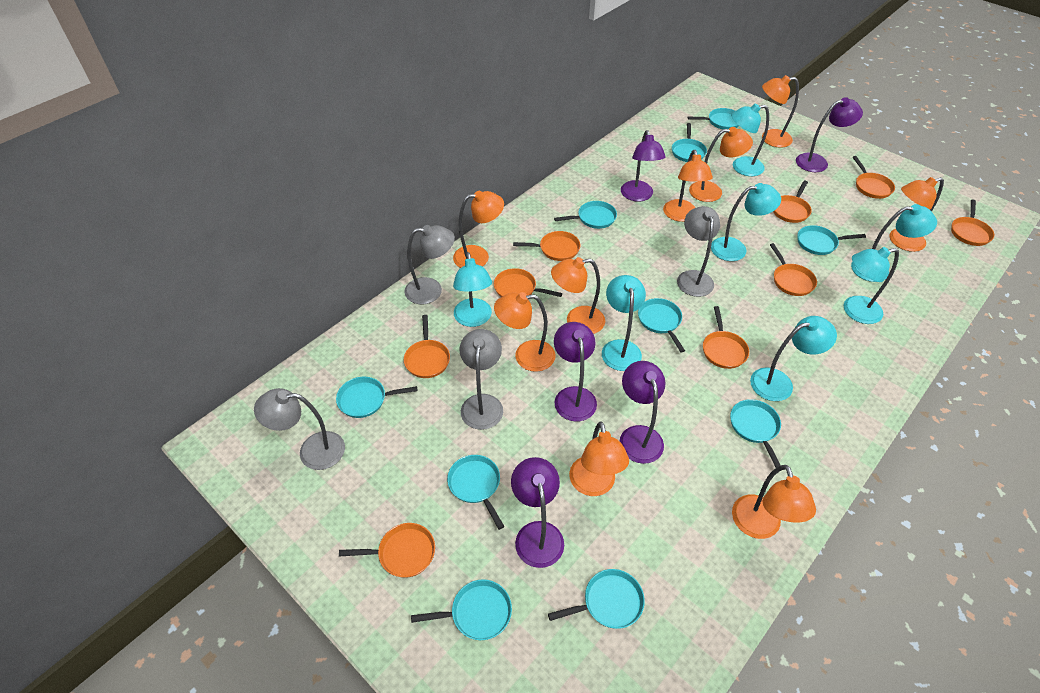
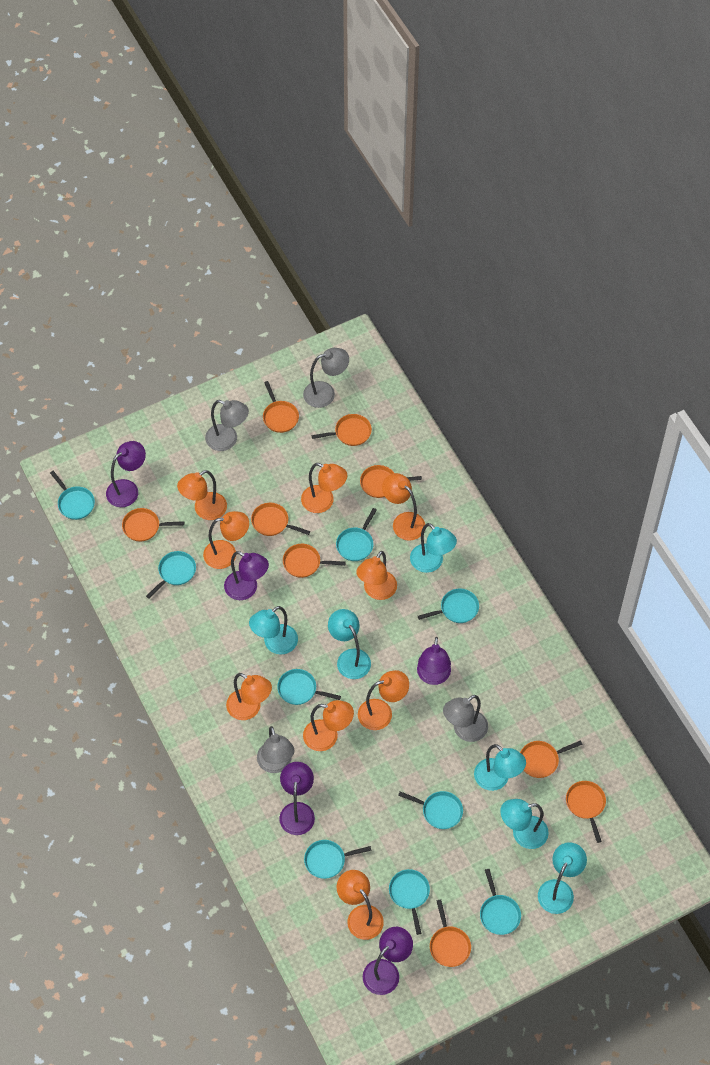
turquoise lamp: [453,252,492,327] [602,275,646,371] [711,183,781,261] [731,104,769,176] [750,316,837,401] [844,247,899,324] [851,204,937,282] = 7 -> [249,606,298,654] [328,609,371,679] [410,523,457,573] [474,744,526,791] [500,799,549,849] [538,842,587,914] = 6
turquoise pan: [336,377,417,418] [411,579,512,640] [447,455,505,530] [548,569,645,629] [554,201,617,229] [638,298,685,352] [672,123,707,162] [687,108,739,129] [730,399,781,468] [797,225,866,255] = 10 -> [50,471,95,520] [146,551,196,599] [277,669,341,705] [304,840,372,879] [336,508,377,561] [389,869,430,935] [398,791,463,829] [418,588,479,623] [480,869,521,935] = 9

